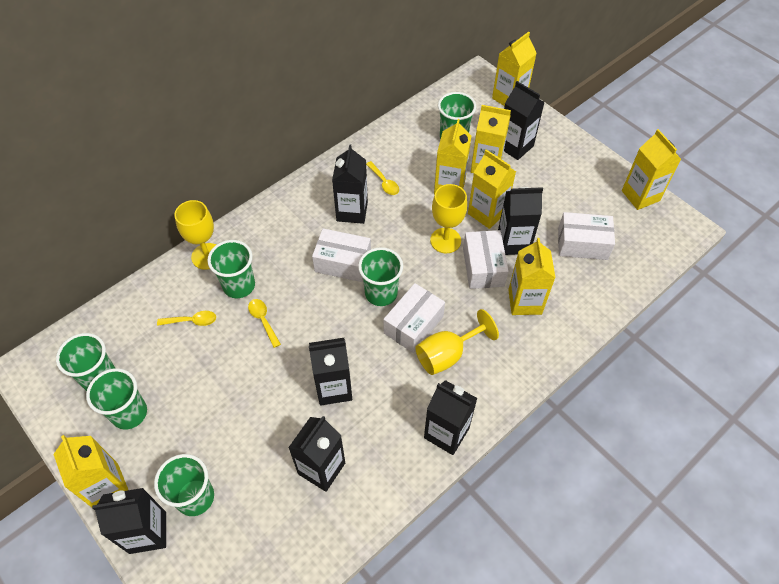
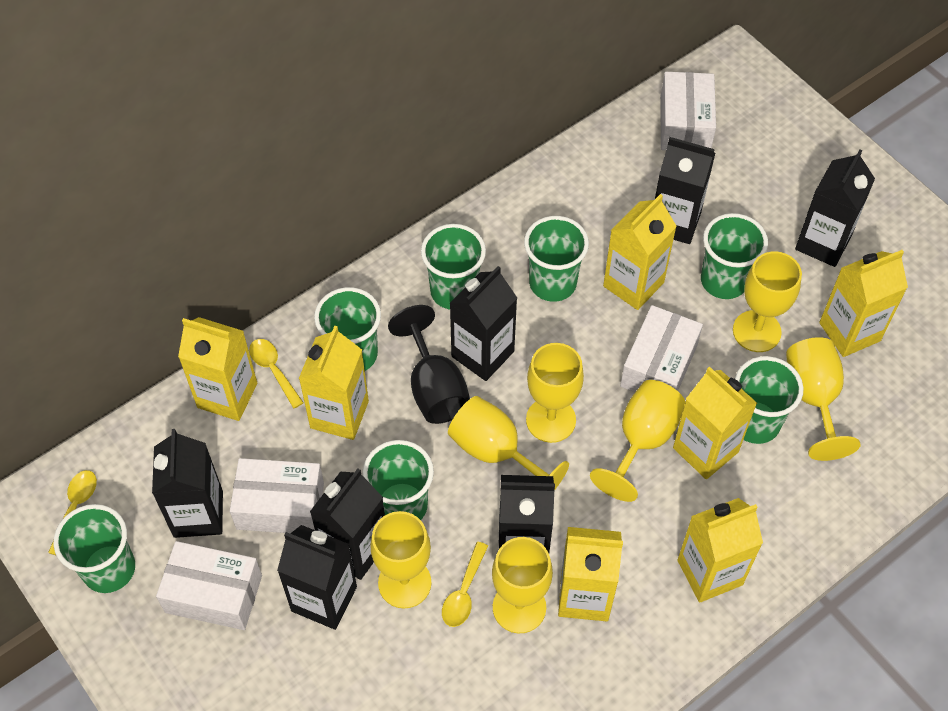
black goblet: none = 0 -> [388,305,470,424] = 1
green cup: [56,333,115,391] [86,368,147,430] [154,454,214,516] [207,240,255,298] [358,247,403,306] [438,92,476,139] = 6 -> [53,504,135,593] [314,287,381,371] [362,440,434,520] [421,224,486,309] [524,216,589,302] [701,213,768,299] [735,356,804,444] = 7
yellow goblet: [174,200,216,270] [415,309,499,375] [430,184,467,253] = 3 -> [370,511,431,608] [448,396,569,491] [492,537,553,633] [526,343,584,443] [590,380,685,502] [733,251,802,352] [786,337,860,461] = 7

